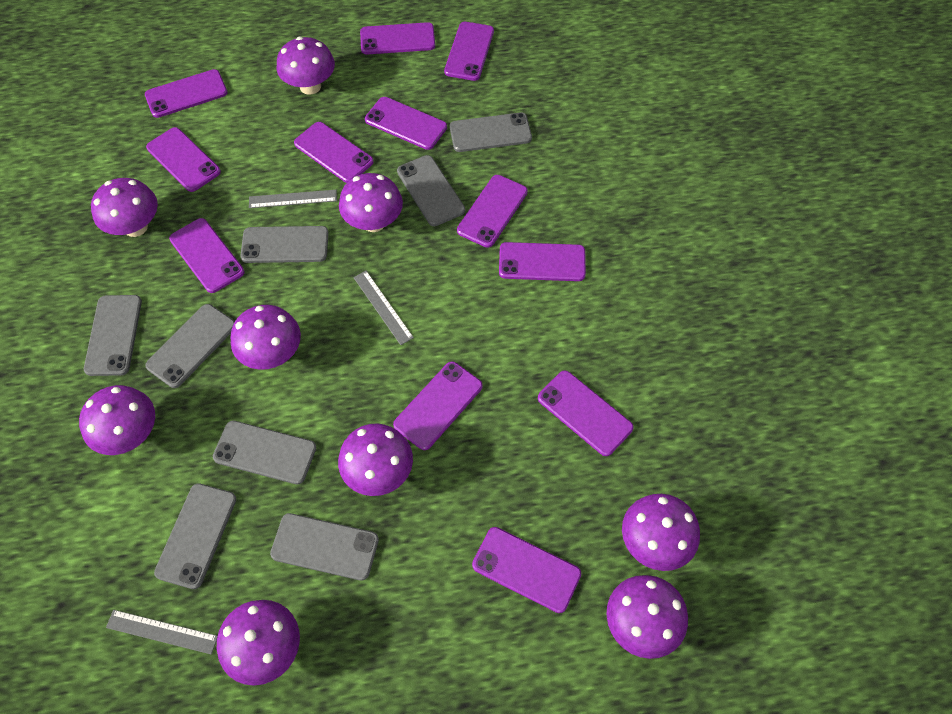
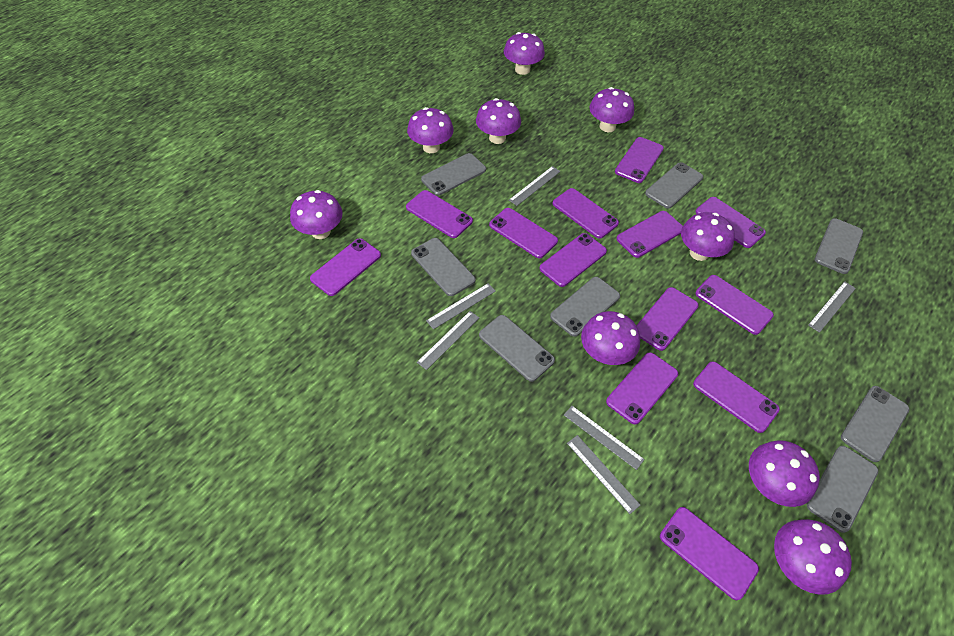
grey ruler: [106,610,218,655] [249,190,337,208] [353,271,414,345] = 3 -> [417,311,479,370] [426,283,496,329] [509,166,560,206] [564,406,645,470] [567,435,640,514] [808,281,856,333] = 6
purple phone: [145,69,228,118] [146,127,221,192] [169,218,245,293] [294,122,374,183] [360,22,435,54] [365,97,447,150] [393,361,483,450] [444,22,494,81] [457,175,528,248] [472,527,581,613] [499,242,586,281] [538,370,634,456] = 12 -> [310,238,381,296] [406,190,473,238] [489,208,558,258] [539,233,607,287] [552,188,619,239] [606,352,678,425] [615,137,664,183] [616,211,683,258] [636,287,699,351] [660,507,759,600] [693,361,780,433] [695,275,774,335] [696,197,766,248] = 13

